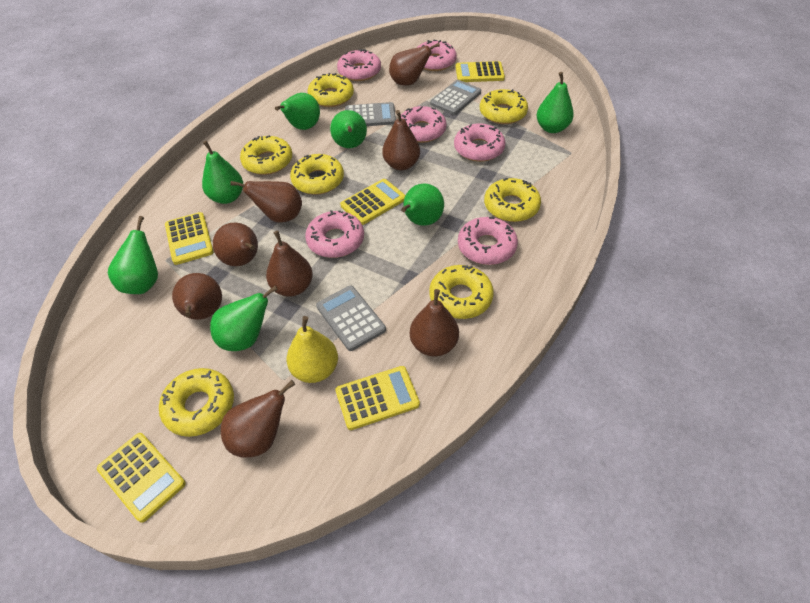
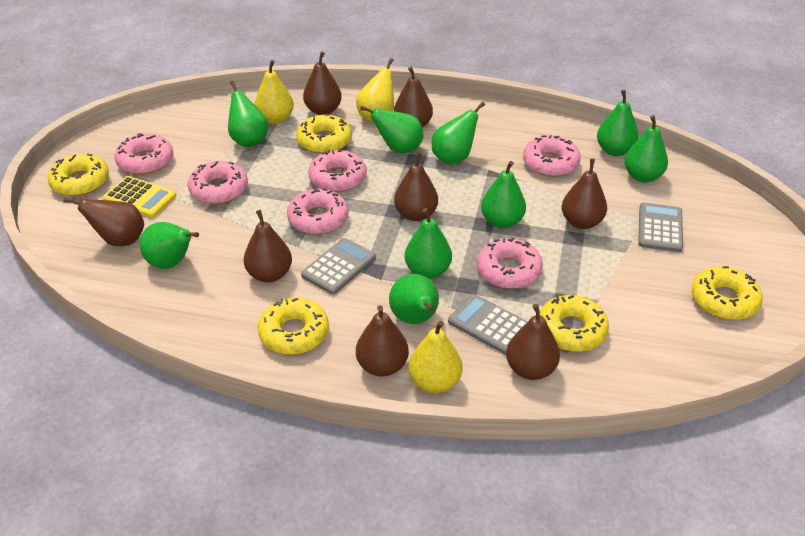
green pear: [108,216,158,294] [202,141,243,204] [210,286,278,351] [275,93,320,130] [330,110,367,148] [401,183,444,226] [536,72,574,133] = 7 -> [140,222,199,269] [228,81,268,147] [360,106,423,153] [389,274,439,324] [405,208,452,279] [432,102,485,164] [481,161,526,228] [597,90,639,156] [625,115,668,182] = 9
yellow calculator: [97,433,186,523] [165,212,214,265] [335,366,420,430] [340,179,405,225] [456,61,505,82] = 5 -> [103,176,176,218] = 1
yellow donut: [159,368,234,437] [240,135,292,175] [290,154,344,195] [307,73,354,107] [429,265,494,319] [480,89,528,124] [484,178,541,222] = 7 -> [47,154,109,196] [258,298,329,355] [296,114,352,154] [540,295,609,352] [691,266,763,320] = 5
yellow pear: [287,316,338,383] = 1 -> [254,60,294,124] [356,58,394,122] [408,321,463,393] = 3

